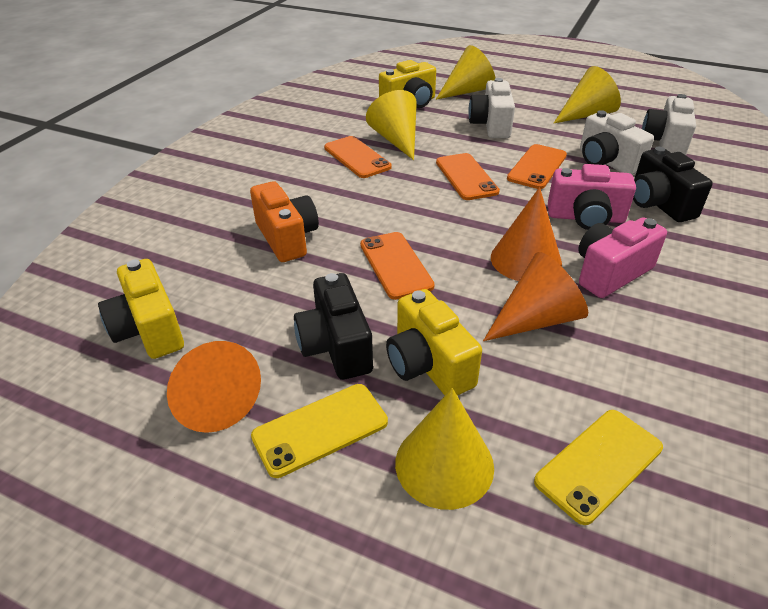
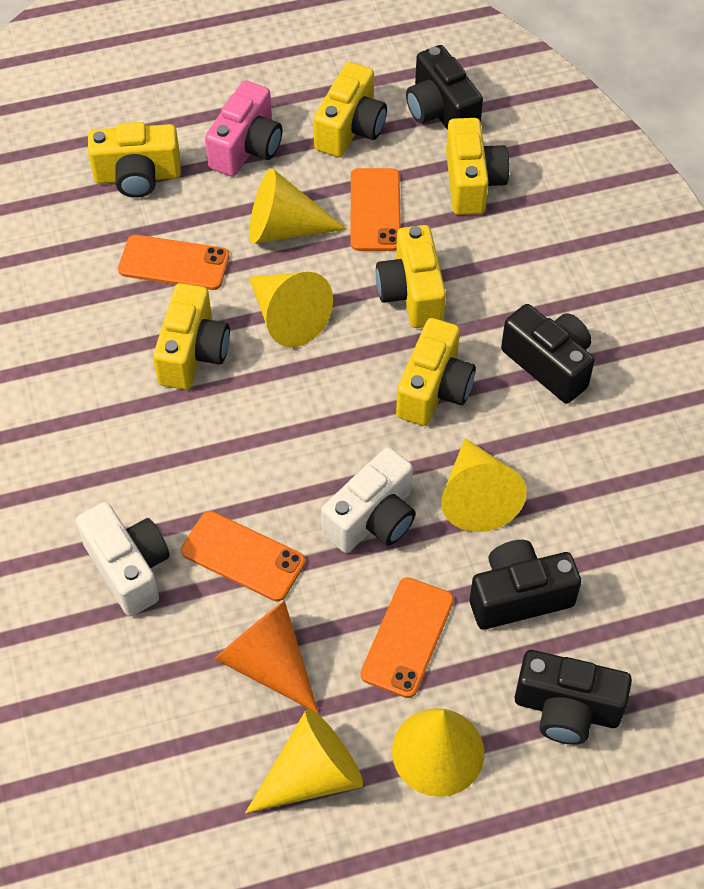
black camera: [294,273,373,380] [633,147,713,222] = 2 -> [406,45,483,130] [470,540,581,630] [501,304,595,403] [515,650,632,745] = 4
orange camera: [250,181,319,262] = 1 -> none = 0
orange cone: [167,341,261,433] [483,252,588,341] [491,187,562,281] = 3 -> [215,600,319,713] = 1
pink camera: [548,164,636,230] [578,217,667,298] = 2 -> [205,81,282,177] = 1
white camera: [468,78,515,138] [580,110,654,175] [642,94,696,155] = 3 -> [76,502,170,616] [321,447,416,553] = 2
yellow camera: [98,259,184,359] [379,60,436,108] [386,289,482,396] = 3 -> [88,122,181,198] [153,283,230,390] [313,62,387,157] [376,225,446,328] [396,318,476,426] [446,118,510,215] = 6
yellow cone: [366,90,417,160] [395,388,494,510] [436,45,495,100] [554,66,621,123] = 4 -> [245,708,363,813] [249,168,347,243] [249,272,333,347] [392,708,484,797] [441,438,527,532] = 5
yellow phone: [251,384,388,478] [534,410,663,525] = 2 -> none = 0

